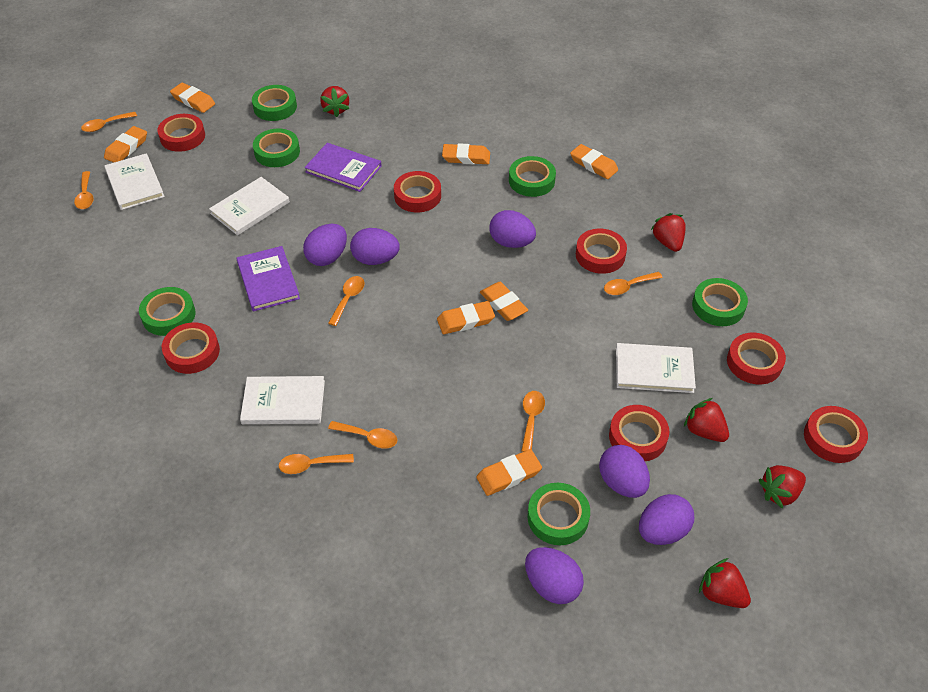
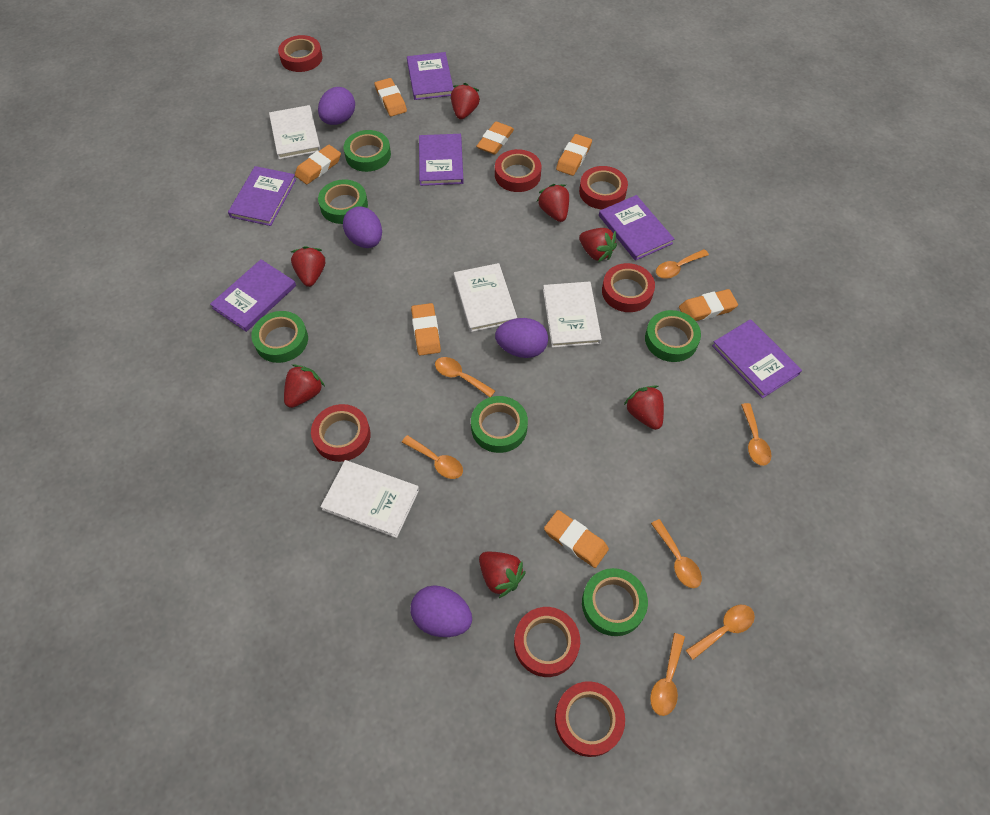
purple book: [237,246,300,311] [305,143,382,192] = 2 -> [210,259,296,332] [228,166,296,226] [407,52,454,100] [419,134,464,186] [599,195,674,261] [712,319,802,398] = 6
purple egg: [303,224,347,266] [350,228,400,265] [489,210,536,248] [525,547,584,604] [599,445,650,498] [639,494,694,545] = 6 -> [318,87,355,125] [343,206,382,248] [410,585,472,637] [495,318,548,358] = 4
red strawberry: [320,86,350,117] [651,213,686,252] [684,398,729,442] [699,558,751,608] [759,465,806,509] = 5 -> [284,364,325,408] [291,246,325,287] [451,83,480,119] [479,552,526,598] [537,184,569,222] [579,228,617,262] [624,385,664,430] = 7

